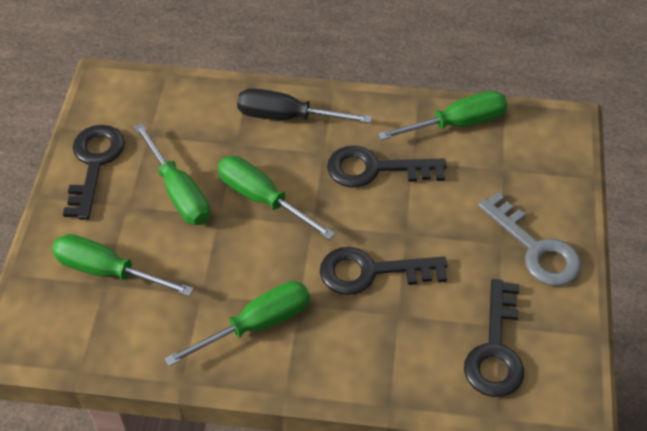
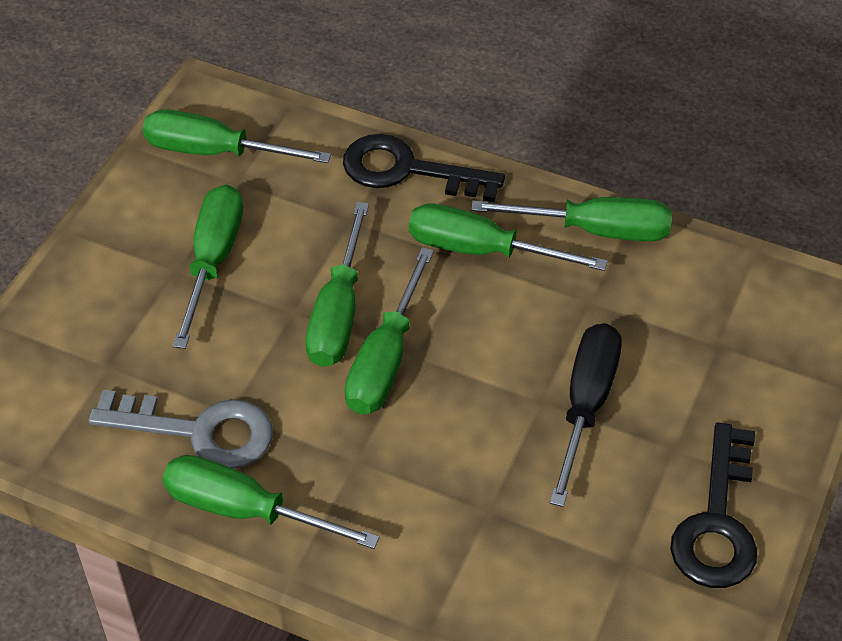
black key: [63,125,125,220] [320,247,447,295] [327,146,446,187] [464,279,524,397] = 4 -> [343,134,505,202] [670,422,757,588] = 2
green screwdriver: [52,234,194,296] [134,123,210,225] [165,281,310,366] [218,156,335,240] [378,91,507,140] = 5 -> [143,109,331,163] [162,455,380,549] [173,184,243,349] [305,202,369,367] [344,247,434,414] [409,203,608,271] [471,197,672,242] = 7

